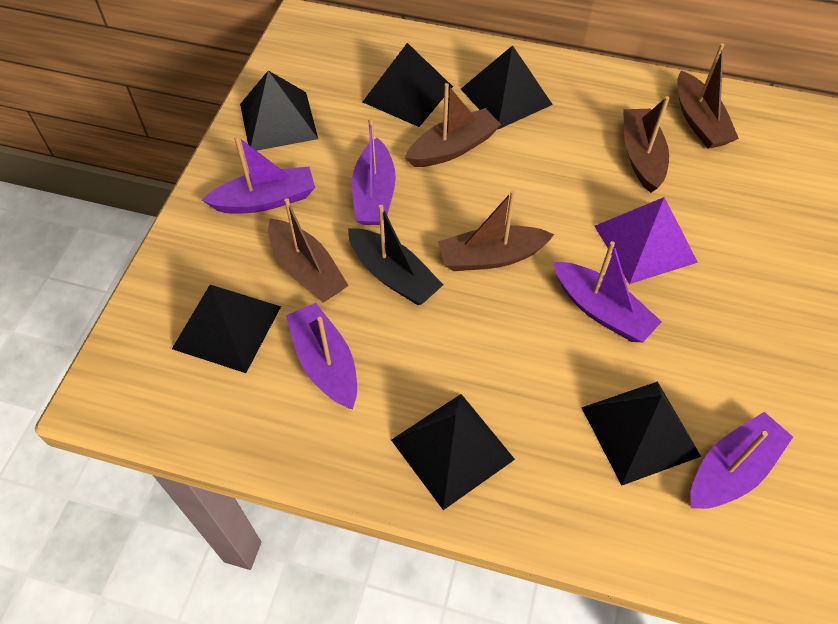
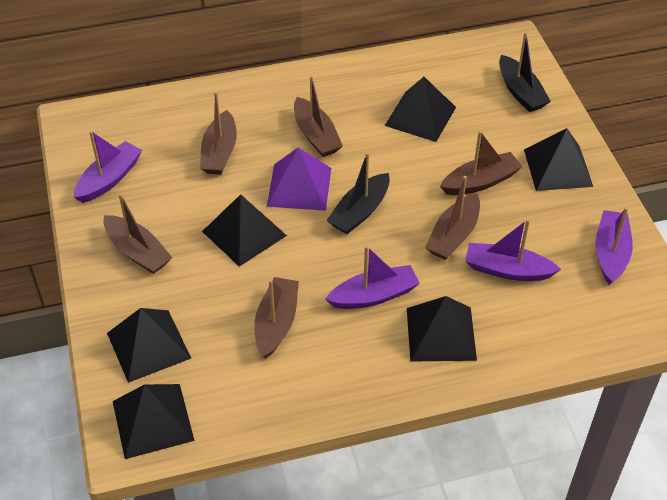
black boat: [348,205,443,305] = 1 -> [326,152,390,234] [499,32,551,112] = 2
brown boat: [268,198,349,302] [405,83,501,167] [438,190,555,271] [623,96,670,193] [677,43,739,149] = 5 -> [104,193,173,274] [200,92,237,175] [254,277,299,358] [294,76,343,157] [425,176,480,260] [440,131,522,195] = 6
purple boat: [202,135,315,213] [286,303,357,409] [352,118,396,225] [553,241,662,342] [690,412,793,509] = 5 -> [74,131,142,203] [325,246,420,309] [465,219,561,281] [595,207,633,285] = 4

